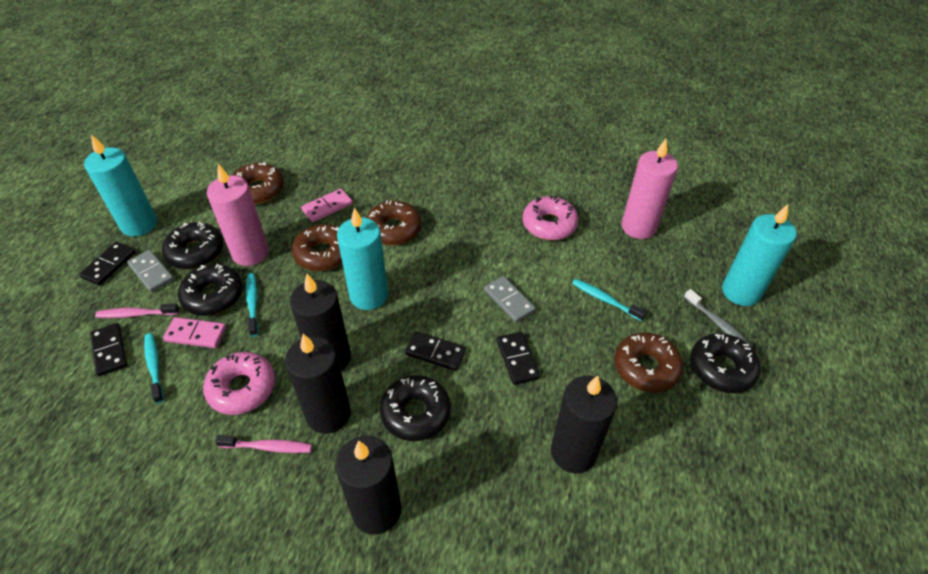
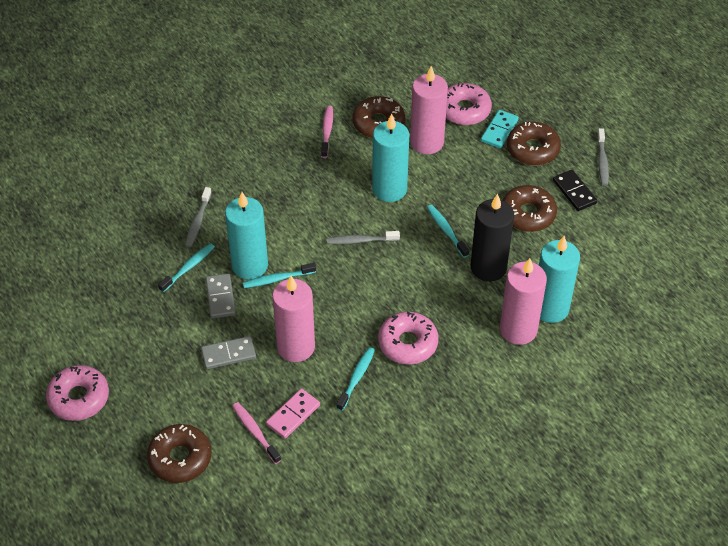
black candle: [285,334,351,434] [290,274,351,371] [335,436,401,535] [551,376,617,473] = 4 -> [471,194,514,282] = 1
black domino: [79,242,136,286] [90,323,127,376] [405,331,466,371] [497,332,540,385] = 4 -> [553,170,597,211] = 1
black donut: [162,222,223,269] [178,264,243,316] [380,375,451,441] [690,333,761,393] = 4 -> none = 0
grey toothbrush: [684,289,752,347] = 1 -> [185,187,212,247] [327,231,400,244] [597,128,609,186] = 3
pink candle: [207,164,269,266] [621,139,678,239] = 2 -> [272,276,315,362] [410,66,448,154] [500,258,547,345] = 3
pink domino: [163,317,226,348] [301,189,353,222] = 2 -> [266,389,320,439] = 1
pink donut: [203,352,275,415] [523,195,579,240] = 2 -> [46,365,109,421] [378,312,438,364] [446,83,492,125] = 3
turquoise domino: none = 0 -> [481,110,519,148] = 1
turquoise toothbrush: [144,333,164,404] [246,273,258,337] [572,279,646,321] = 3 -> [158,243,215,292] [243,263,316,288] [336,347,375,411] [427,205,469,258] = 4

